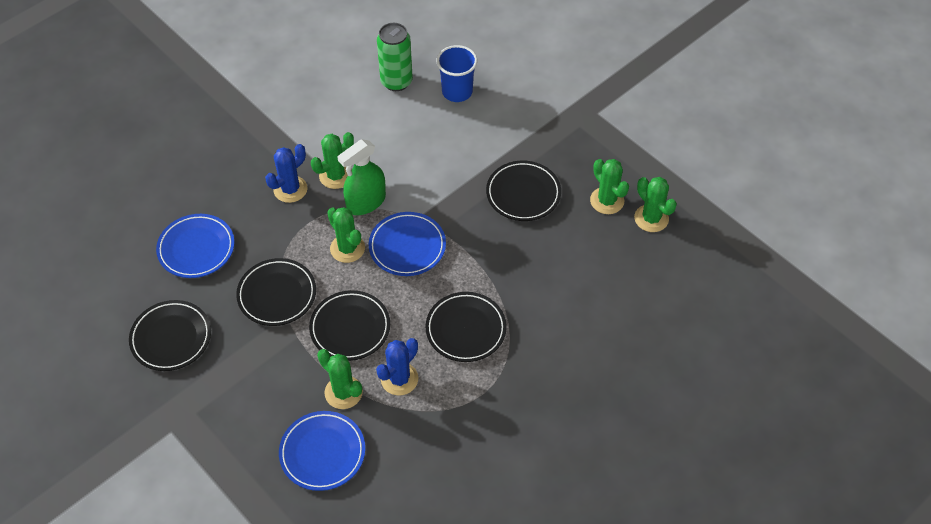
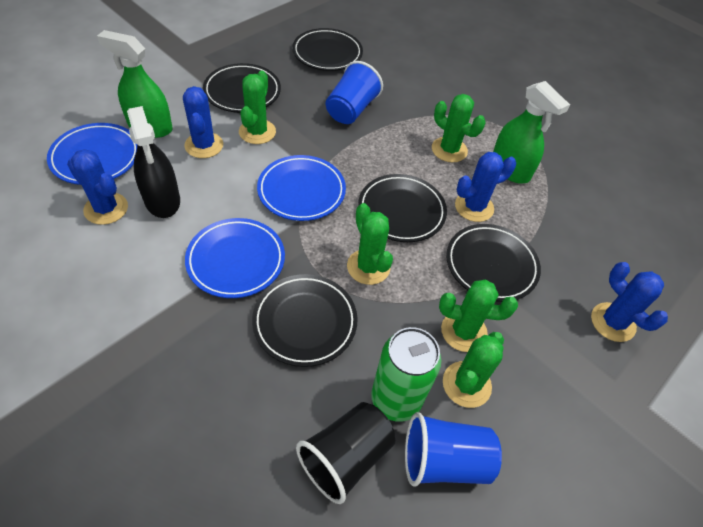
black cup: none = 0 -> [296,402,395,504] = 1
black spray bottle: none = 0 -> [127,106,180,218] = 1
blue cactus: [265,144,308,203] [376,338,418,395] = 2 -> [67,149,128,225] [183,86,223,158] [455,152,516,222] [591,262,668,342] = 4
blue cup: [437,45,477,102] = 1 -> [326,61,383,124] [405,412,502,486] = 2
green spray bottle: [337,139,386,215] = 1 -> [97,30,173,138] [493,81,570,183] = 2

